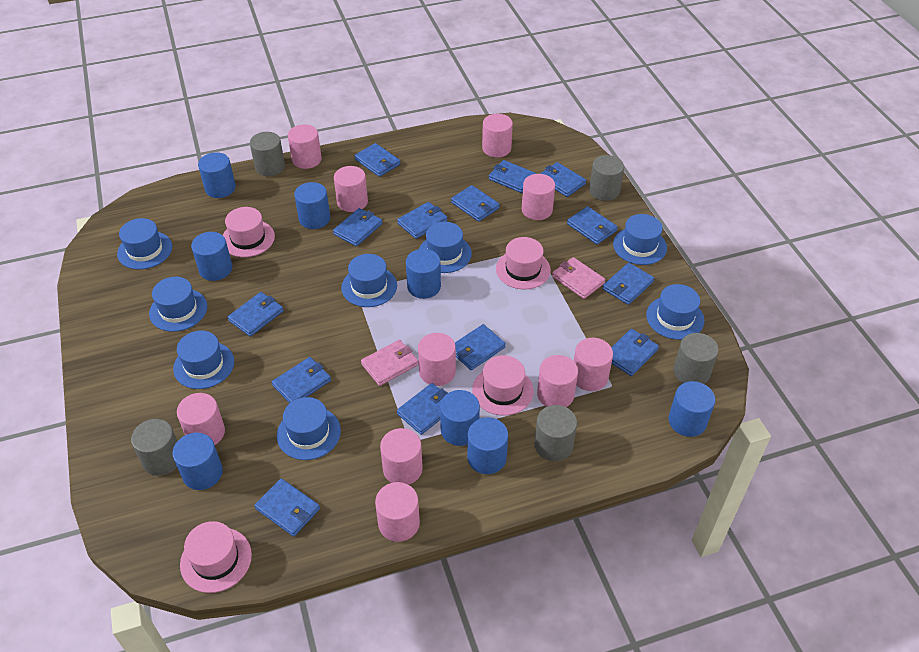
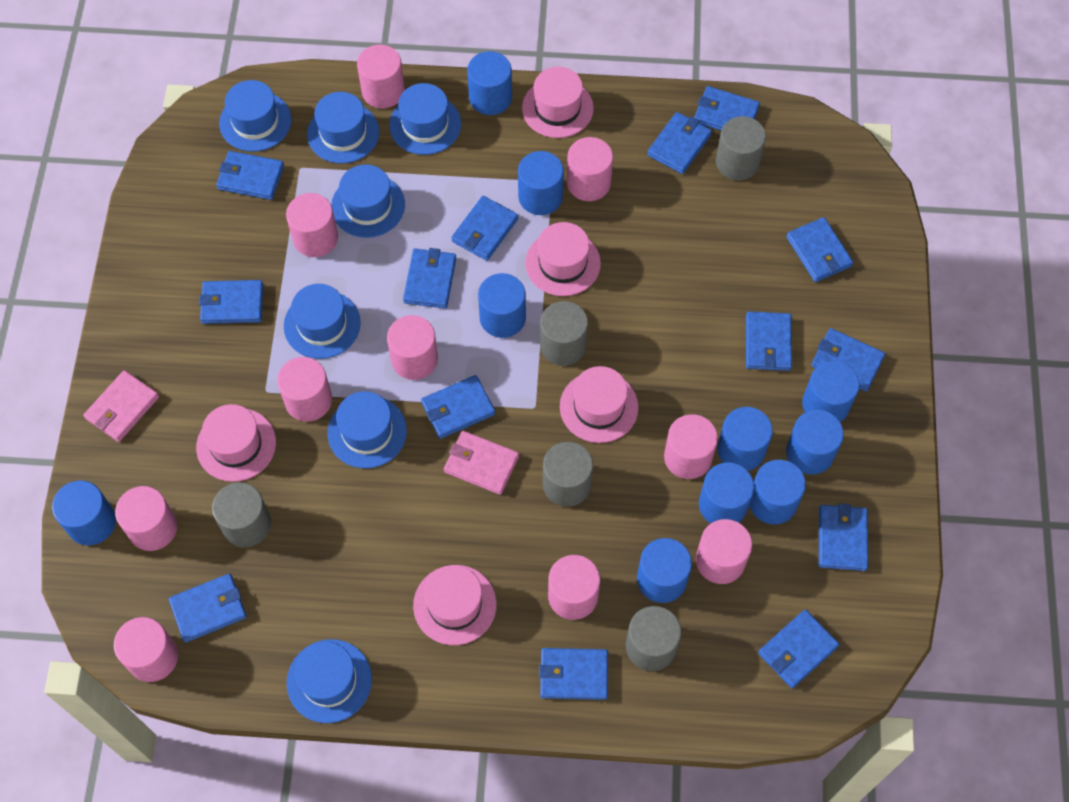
blue cylinder: [173,433,223,490] [191,232,232,281] [198,152,236,198] [294,182,330,229] [406,249,441,299] [440,390,480,446] [467,417,508,474] [668,381,715,437] = 8 -> [52,480,116,545] [467,51,512,115] [478,273,526,338] [518,151,564,215] [637,538,692,603] [699,463,754,523] [717,407,773,471] [749,460,806,524] [786,410,844,475] [802,361,859,422] = 10
blue hat: [117,218,172,270] [149,277,207,332] [173,331,234,389] [277,397,341,460] [341,254,397,307] [419,222,472,273] [613,214,667,265] [646,284,704,340] = 8 -> [219,80,291,152] [284,284,361,359] [287,639,372,723] [307,92,380,163] [328,391,407,468] [331,165,405,238] [389,83,461,155] = 7
pink hat: [180,521,252,593] [223,207,275,257] [472,355,534,416] [496,237,551,289] = 4 -> [196,404,276,482] [413,565,497,645] [522,67,594,138] [525,222,601,296] [560,366,638,443] = 5

